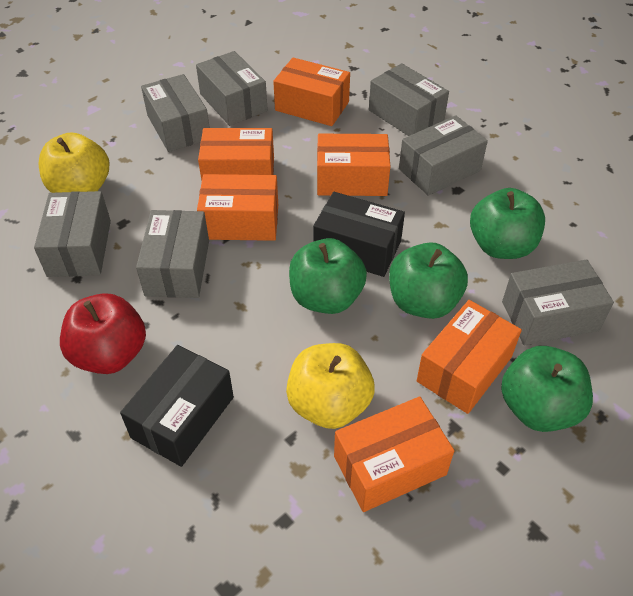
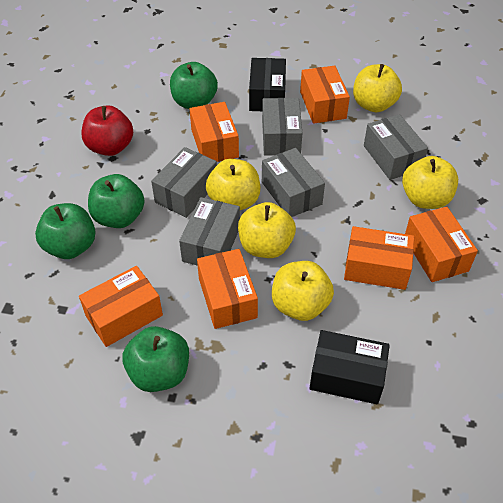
grey box: [34,191,111,277] [136,210,209,298] [141,74,210,152] [196,51,268,126] [369,63,449,136] [399,115,488,196] [502,260,614,345] = 7 -> [151,147,217,218] [179,197,240,266] [262,98,302,156] [262,148,325,217] [364,114,428,180] = 5
yellow apple: [39,132,109,193] [286,343,375,429] = 2 -> [206,159,260,210] [238,202,296,258] [272,261,334,321] [353,64,402,112] [402,156,458,209] = 5

